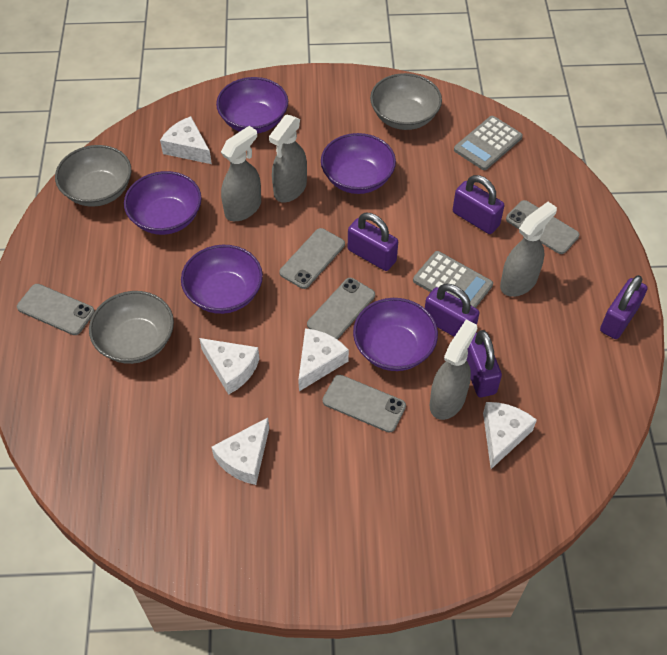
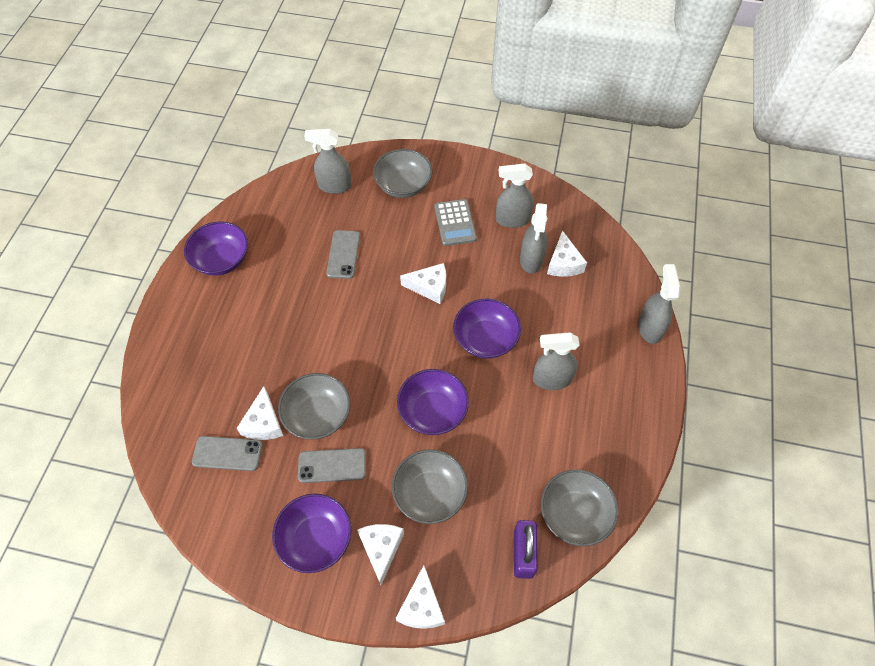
grey bowl: [55,145,131,207] [89,291,174,364] [370,73,442,130] = 3 -> [278,373,350,440] [373,149,433,198] [392,449,468,524] [541,469,619,546] = 4
grey calculator: [413,251,493,308] [454,116,523,170] = 2 -> [434,199,477,246] = 1
grey phone: [17,284,95,335] [279,228,345,289] [307,278,375,340] [323,375,406,433] [506,200,579,254] = 5 -> [192,436,263,471] [298,448,366,483] [326,230,360,279] = 3
grey spray bottle: [221,126,261,221] [269,114,307,202] [430,320,477,420] [500,202,557,297] = 4 -> [304,129,352,194] [496,163,534,228] [520,203,547,274] [533,332,580,390] [638,264,680,344] = 5
purple bowl: [124,171,202,235] [181,245,263,314] [216,77,288,133] [321,133,396,194] [353,298,438,371] = 5 -> [184,222,248,276] [272,494,351,573] [397,369,469,435] [453,298,521,359] = 4
purple padlock: [348,213,398,271] [425,284,480,337] [453,175,505,234] [466,330,502,397] [600,275,648,339] = 5 -> [514,520,538,579] = 1

